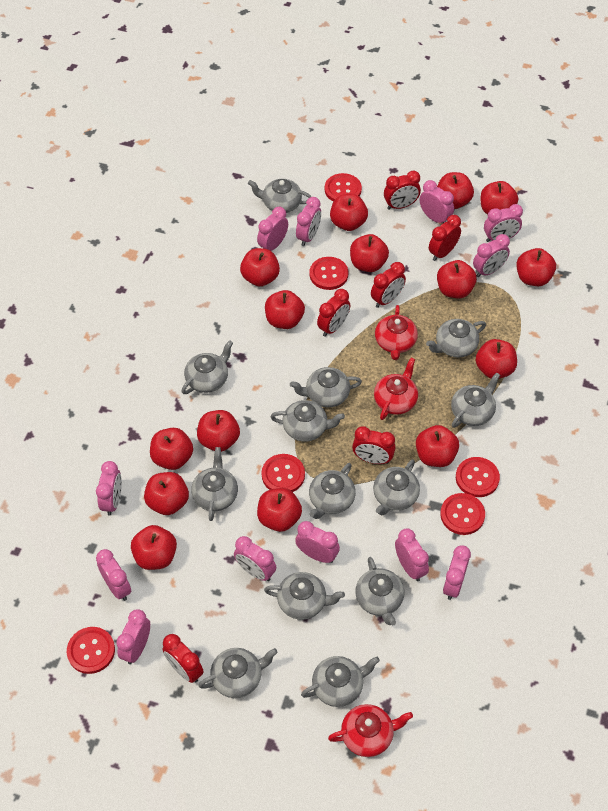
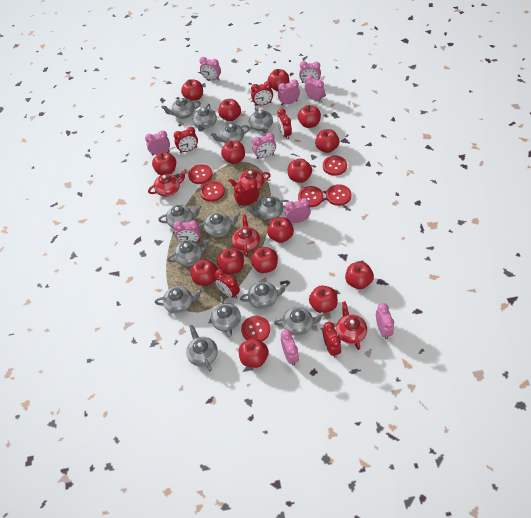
pink clock: [96,461,122,516] [96,549,131,601] [116,609,150,664] [234,536,276,581] [257,207,288,251] [295,521,340,563] [296,197,321,246] [395,528,429,581] [420,180,454,223] [443,545,471,600] [473,234,510,277] [484,204,523,242] = 12 -> [145,131,170,155] [173,220,201,242] [199,57,221,81] [253,133,276,159] [278,80,300,105] [281,330,299,366] [285,198,311,223] [299,61,321,83] [305,75,325,103] [376,303,394,339] = 10
red teapot: [328,704,413,757] [374,358,418,420] [375,305,418,360] = 3 -> [148,169,186,197] [228,169,271,190] [232,215,260,257] [336,301,367,350] = 4

